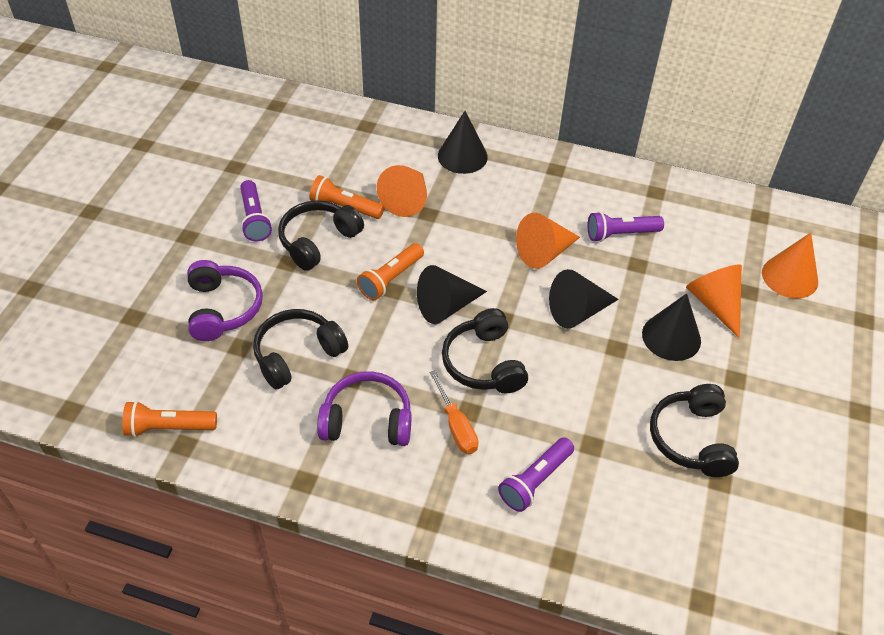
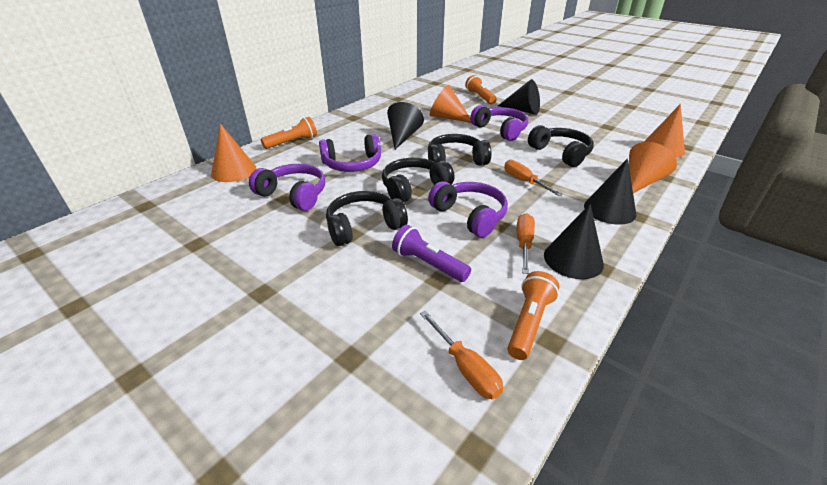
orange screwdriver: [429,370,478,454] = 1 -> [420,311,503,399] [504,160,562,196] [517,213,535,274] = 3
purple flashlight: [240,180,272,242] [498,437,574,512] [587,212,664,242] = 3 -> [392,225,471,282] = 1
purple headphones: [187,260,263,341] [317,371,412,446] = 2 -> [249,164,325,211] [319,134,381,172] [428,181,508,238] [470,105,528,141] = 4

